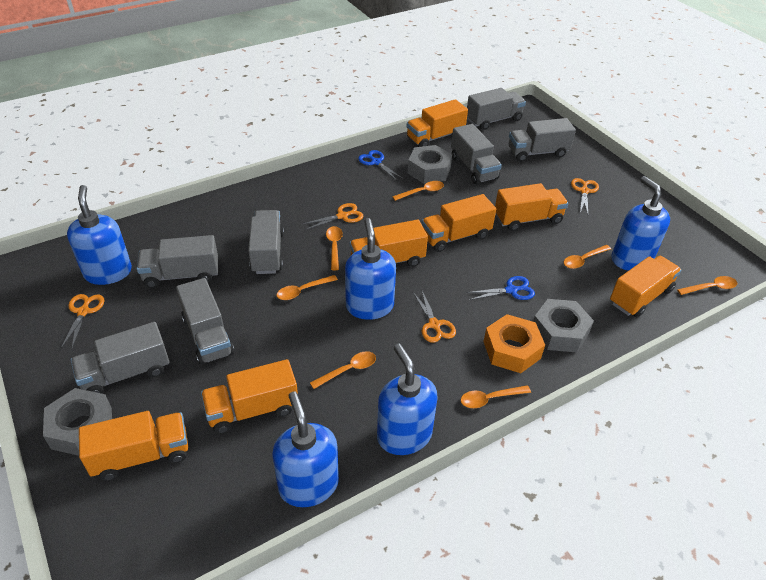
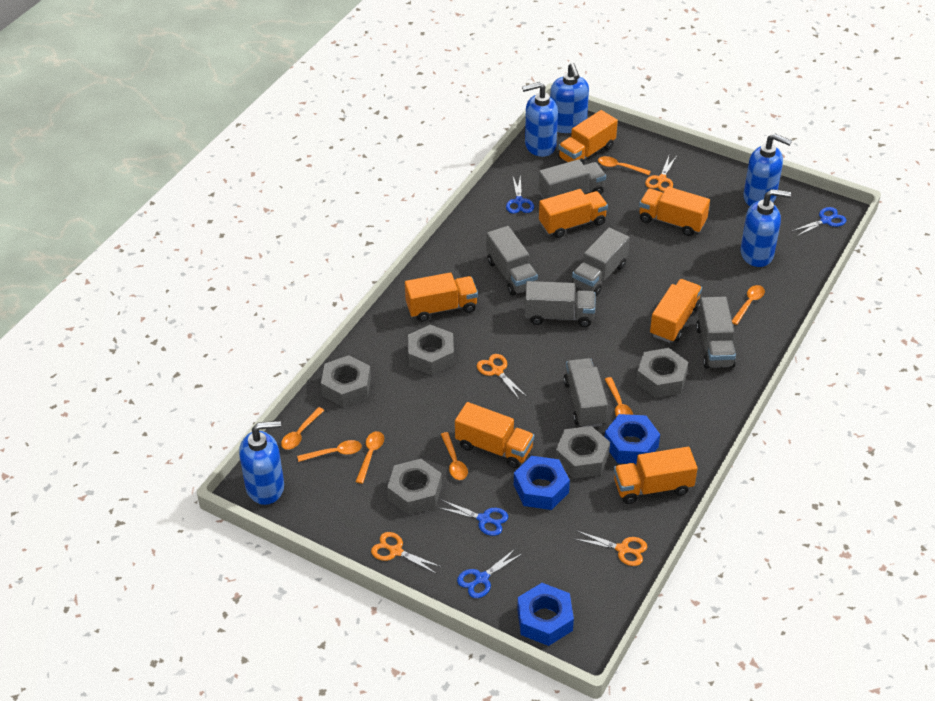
blue nut: none = 0 -> [514,456,570,510] [517,583,574,646] [605,414,660,464] = 3
blue scissors: [358,150,404,181] [466,276,535,300] = 2 -> [437,500,508,536] [457,548,523,598] [506,174,534,214] [792,207,846,237] = 4
grey nut: [43,388,112,456] [408,145,452,184] [533,299,594,352] = 3 -> [321,355,371,407] [387,459,442,515] [408,325,454,375] [555,426,610,479] [636,348,688,398] = 5
grey truck: [71,322,170,394] [137,235,218,288] [176,278,234,365] [248,210,284,274] [451,124,502,184] [467,88,526,130] [509,118,576,162] = 7 -> [486,226,538,296] [525,281,595,327] [538,159,606,199] [563,358,608,427] [572,228,630,296] [696,297,736,369] = 6
orange nut: [483,314,545,373] = 1 -> none = 0

